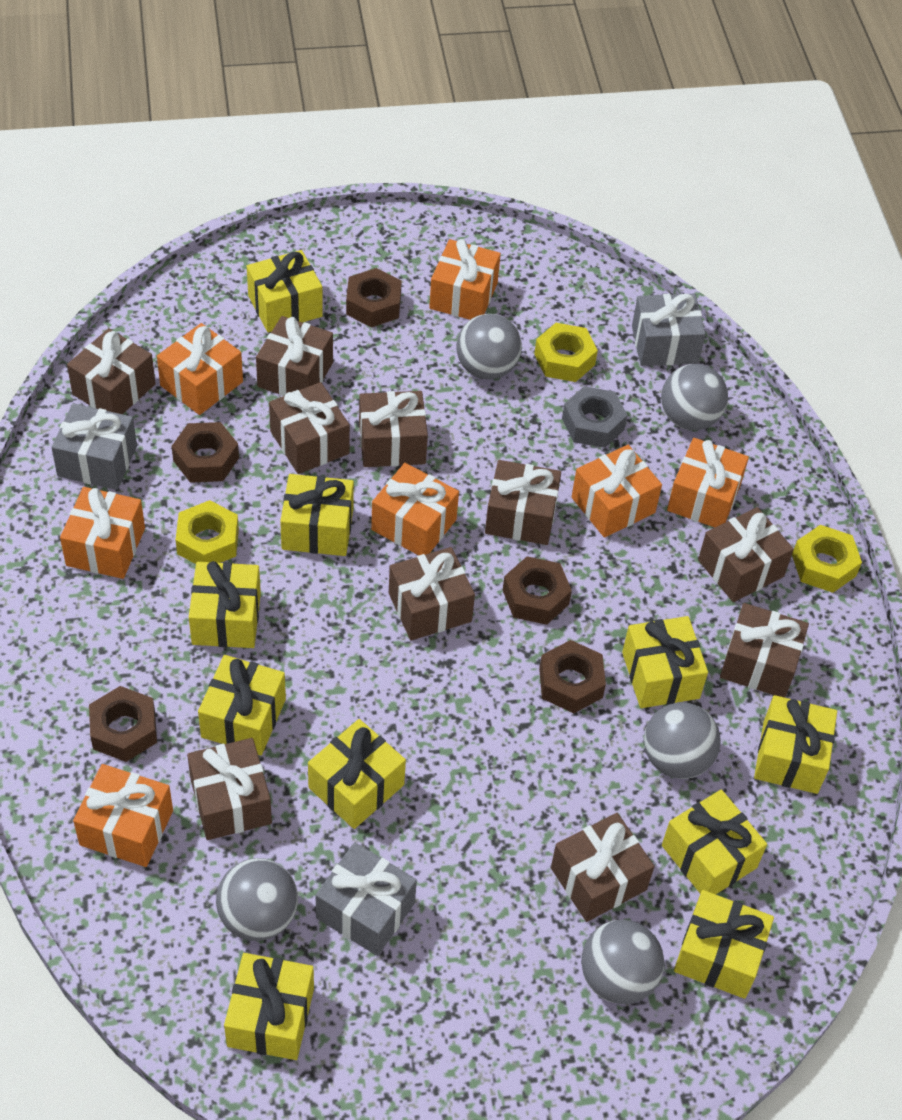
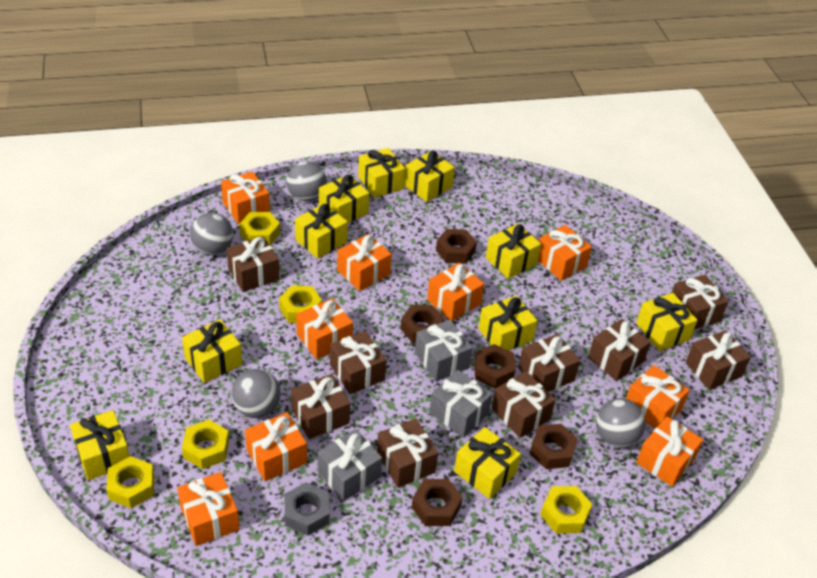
brown gift: [67,328,156,414] [187,738,272,840] [256,316,333,396] [269,382,350,474] [359,391,428,467] [389,547,475,640] [485,460,561,545] [551,813,655,922] [698,507,794,602] [720,603,809,698] = 10 -> [227,236,280,292] [291,374,350,439] [330,331,386,394] [377,419,438,488] [492,371,555,438] [518,334,580,392] [588,319,651,381] [672,275,729,330] [685,330,751,390] = 9
grey ball: [216,858,298,941] [456,314,522,379] [581,920,664,1004] [644,702,721,779] [661,364,728,430] = 5 -> [190,213,233,255] [231,369,281,418] [286,161,327,201] [596,398,646,447] = 4
orange gift: [60,487,145,579] [73,764,173,867] [157,323,243,415] [371,463,459,555] [429,239,501,320] [572,445,662,538] [667,438,749,527] = 7 -> [177,472,240,546] [221,171,270,224] [245,412,307,481] [296,298,353,359] [337,234,392,291] [427,263,484,321] [538,225,592,281] [626,365,690,428] [636,417,703,487] = 9
yellow nut: [176,500,239,564] [534,323,598,382] [792,525,862,593] = 3 -> [107,456,154,508] [182,420,229,469] [239,212,280,245] [279,285,322,323] [540,486,592,533] = 5

